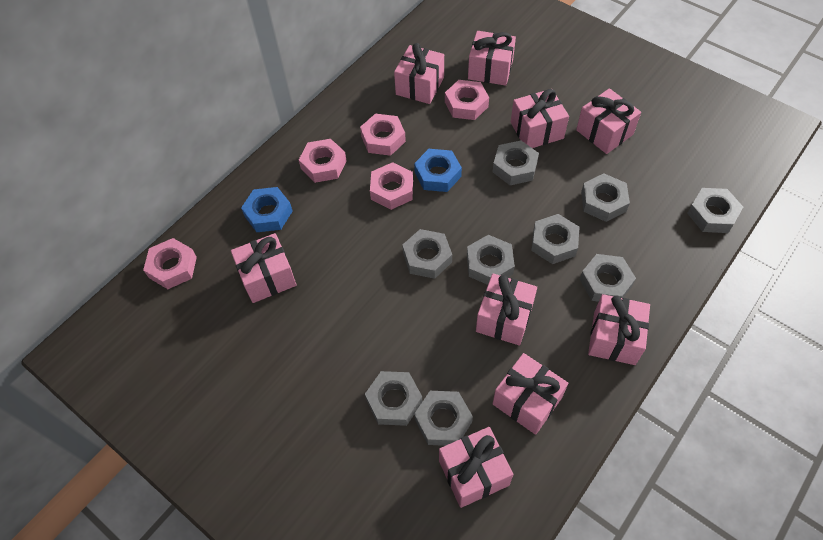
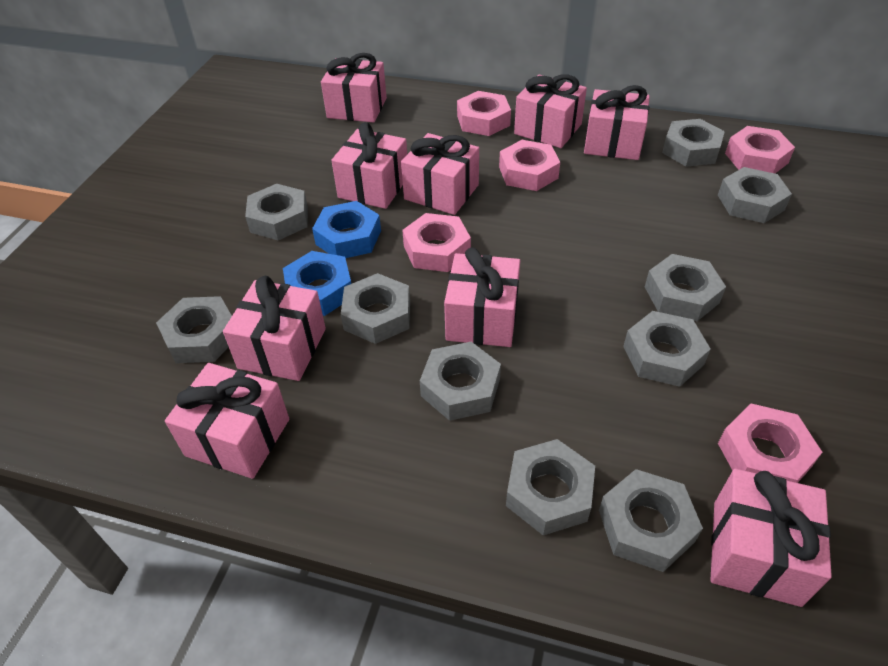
grey nut: [365,371,422,426] [402,229,452,279] [414,391,473,446] [467,235,515,285] [493,140,539,185] [531,214,580,264] [580,254,636,302] [581,173,630,222] [687,188,743,233] = 9 -> [156,296,232,363] [245,184,308,241] [341,273,410,344] [420,342,501,421] [506,439,595,535] [599,469,703,572] [623,311,711,387] [645,254,726,321] [662,119,725,167] [718,167,792,223] = 10

